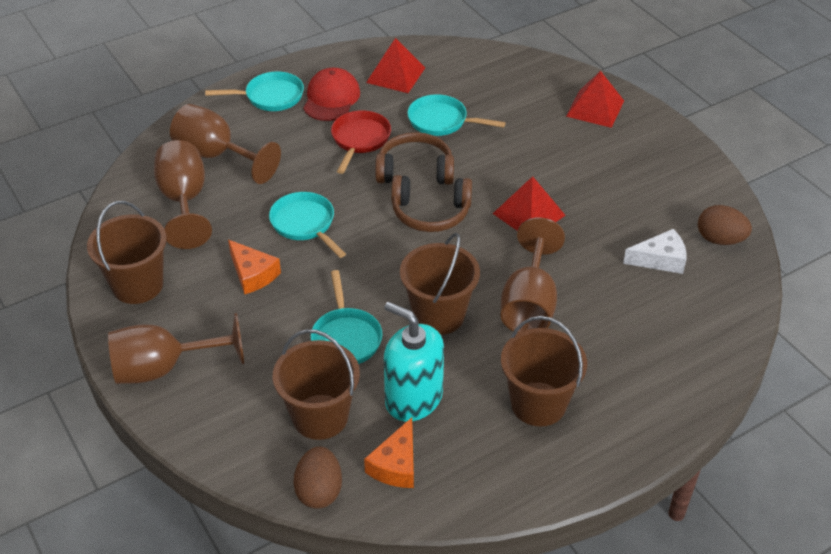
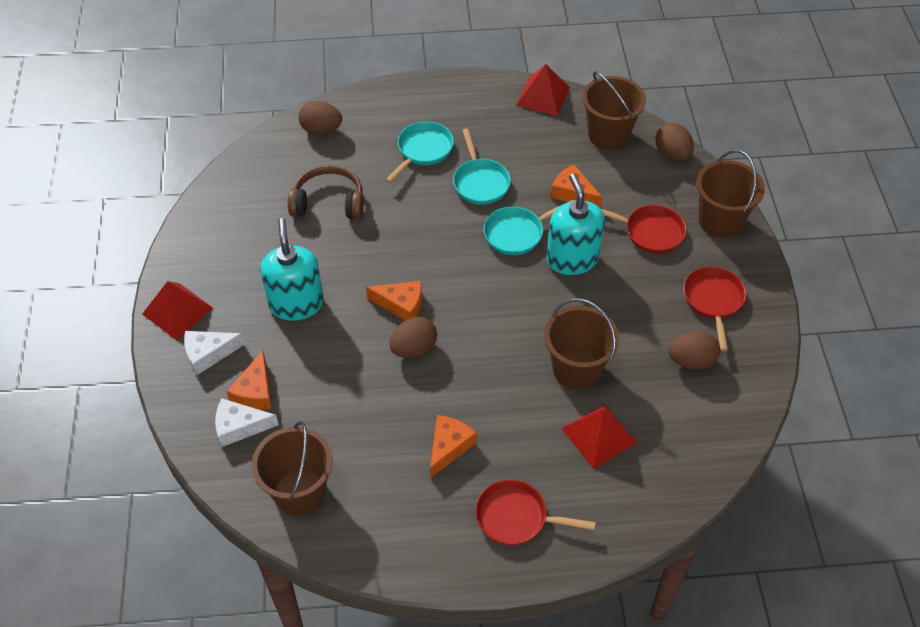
brown egg: [293,446,342,509] [698,205,752,245] = 2 -> [298,101,342,135] [389,317,437,358] [655,123,694,161] [668,331,720,370] = 4
brown goblet: [108,313,244,384] [154,140,212,249] [170,104,281,184] [500,217,565,333] = 4 -> none = 0
brown headphones: [375,132,454,185] [391,175,472,232] = 2 -> [288,165,364,219] = 1
orange cheese: [228,240,281,294] [364,417,414,488] = 2 -> [227,350,272,410] [366,281,422,321] [430,415,477,478] [551,164,603,208] = 4
red cap: [303,68,360,121] = 1 -> none = 0
red pan: [331,110,391,174] = 1 -> [475,479,596,546] [600,205,687,254] [684,266,746,351] = 3
turquoise pan: [205,71,304,111] [269,192,346,258] [311,270,383,364] [407,94,506,136] = 4 -> [385,121,454,183] [453,128,511,205] [484,200,574,255] = 3
turquoise soap dispenser: [384,302,444,422] = 1 -> [260,218,324,321] [546,174,605,275] = 2
white cheese: [623,229,687,274] = 1 -> [184,331,245,375] [215,398,279,447] = 2

